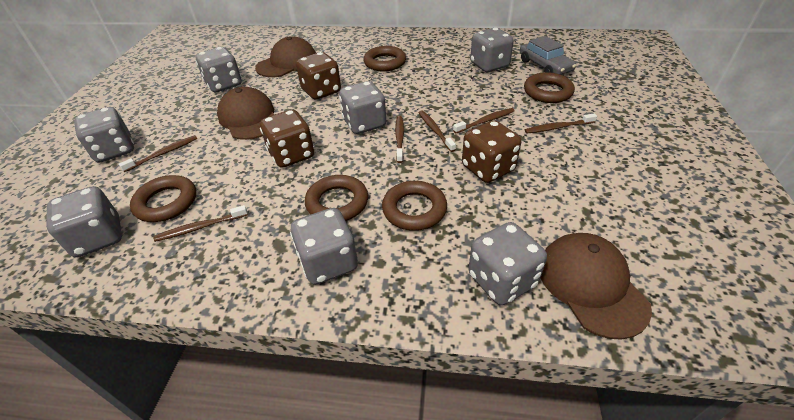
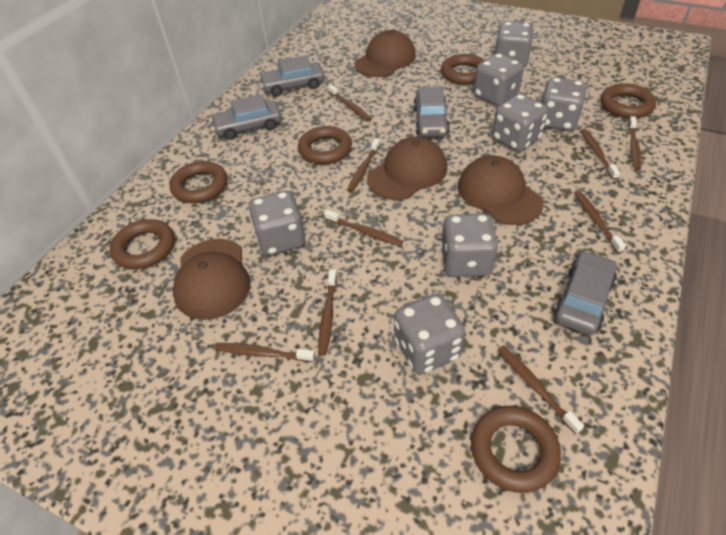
brown cap: [217,87,275,140] [255,36,316,77] [541,233,652,340] = 3 -> [173,239,250,320] [355,30,416,77] [367,137,447,200] [458,156,544,225] = 4
brown dice: [260,110,314,168] [296,52,341,100] [462,120,521,183] = 3 -> none = 0
brown ring: [130,175,196,222] [305,175,368,221] [363,46,406,71] [382,181,447,231] [524,72,575,103] = 5 -> [110,219,175,269] [170,161,227,203] [298,126,352,164] [441,54,485,85] [471,406,561,493] [600,83,656,118] = 6
brown toothbrush: [119,135,197,172] [153,205,248,242] [395,116,404,163] [418,110,456,152] [453,108,514,133] [525,113,597,133] = 6 -> [215,343,315,362] [318,270,337,356] [324,210,403,246] [328,84,372,121] [347,138,381,192] [498,346,584,435] [574,191,626,253] [581,129,620,180] [628,116,641,170] = 9
grey car: [520,36,576,75] = 1 -> [210,94,282,140] [259,55,324,96] [413,86,450,137] [554,251,617,335] = 4

